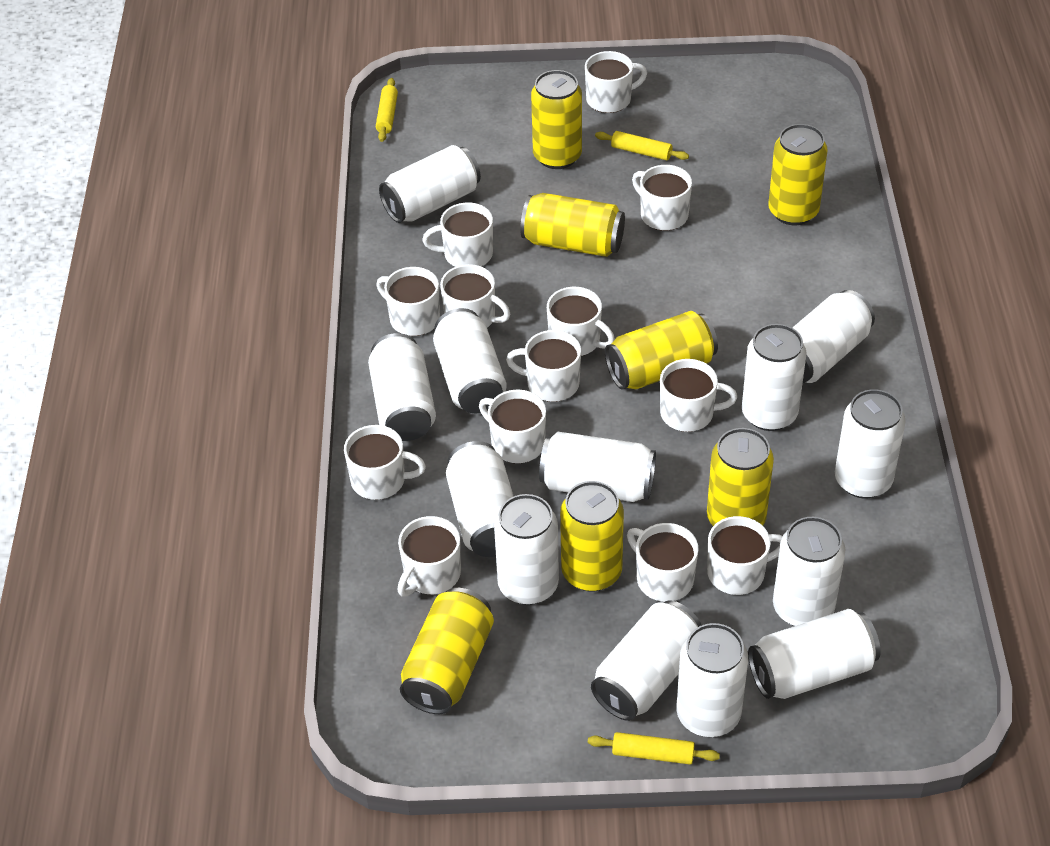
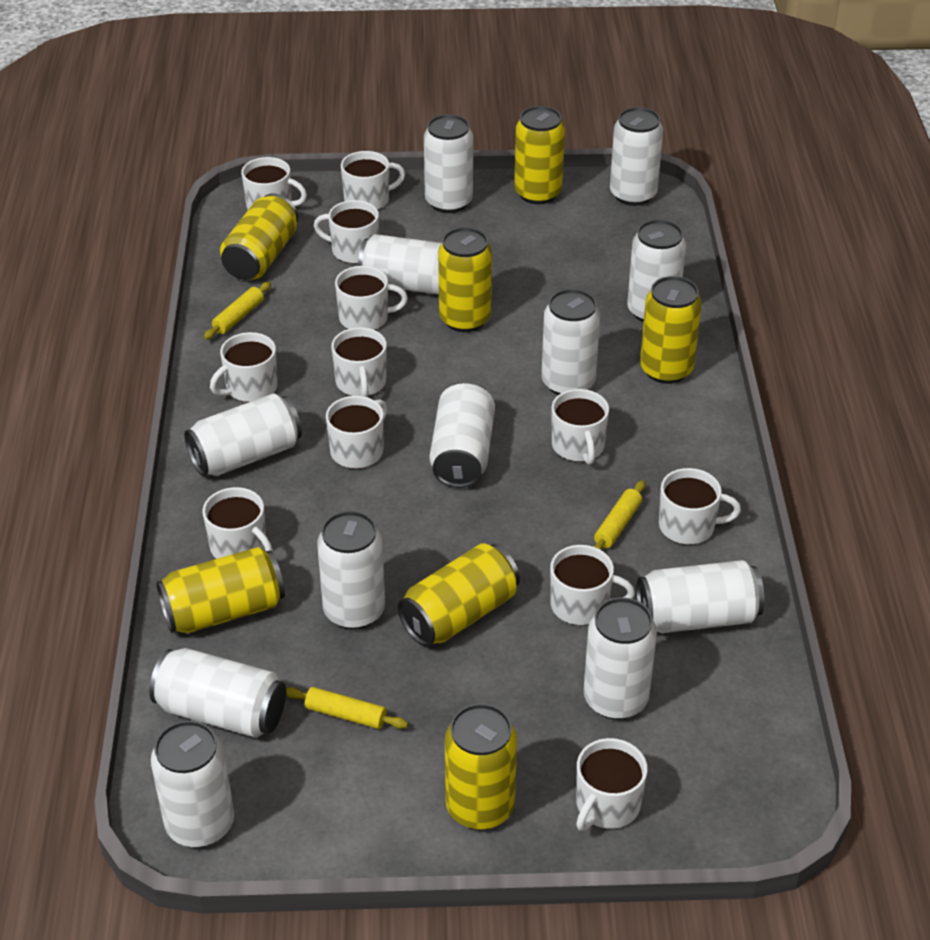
white can: [368,333,436,441] [379,145,481,223] [433,308,507,414] [446,441,514,557] [494,494,559,605] [539,432,656,502] [591,601,702,721] [676,623,748,737] [742,324,806,431] [748,609,881,699] [773,517,845,626] [792,290,875,383] [835,389,906,499] = 13 -> [149,648,286,738] [151,721,234,847] [184,393,302,476] [317,511,385,630] [358,234,442,295] [424,114,473,213] [430,382,495,488] [541,289,600,395] [584,598,657,720] [610,107,663,206] [627,220,686,322] [636,560,765,633] = 12
white mug: [344,425,426,500] [376,267,440,336] [397,516,461,597] [422,203,493,267] [440,264,510,328] [479,389,546,463] [506,330,581,402] [547,287,615,356] [585,51,647,113] [627,523,699,602] [632,165,692,231] [660,359,737,432] [707,516,783,595] = 13 -> [202,487,273,559] [210,332,278,402] [241,157,307,210] [314,200,379,264] [326,396,387,469] [331,327,387,397] [335,266,408,330] [341,151,405,210] [550,545,635,625] [552,389,609,465] [576,738,648,831] [659,468,741,545] = 12

